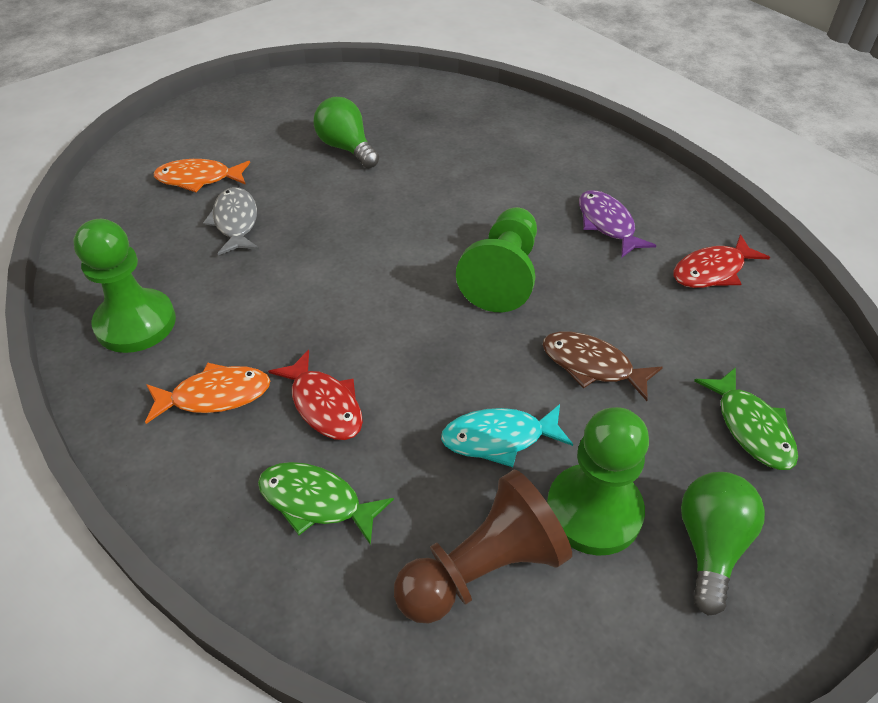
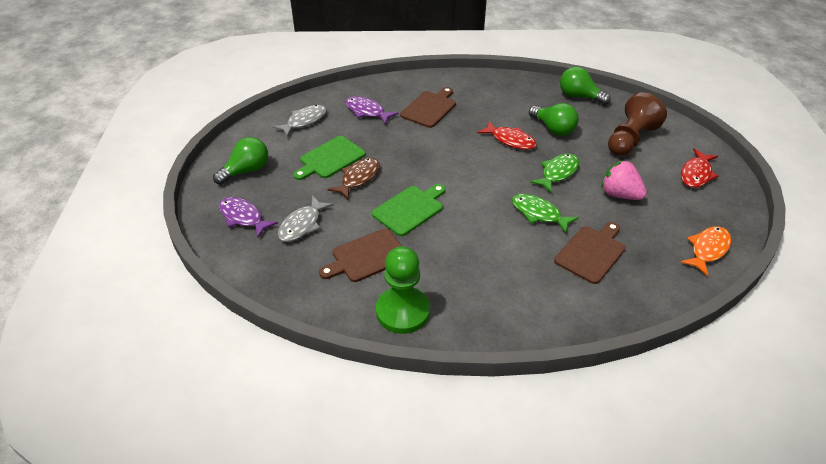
brown cutting board: none = 0 -> [319,229,402,282] [400,87,456,128] [554,222,626,284] = 3
green cutting board: none = 0 -> [294,136,366,180] [372,184,446,236] = 2
green light bulb: [314,97,379,168] [681,472,765,616] = 2 -> [213,137,268,185] [529,103,578,136] [560,66,611,105] = 3
green pawn: [74,219,176,353] [456,207,537,312] [547,407,649,556] = 3 -> [376,246,430,334] = 1
grey fish: [203,187,259,255] = 1 -> [273,105,326,137] [278,196,334,242] = 2
orange fish: [145,363,271,424] [153,159,250,192] = 2 -> [680,226,731,276] = 1
pink strawberry: none = 0 -> [601,160,647,200] = 1
purple fish: [579,190,657,258] = 1 -> [219,197,278,237] [345,96,399,124] = 2
turquoise fish: [441,404,573,467] = 1 -> none = 0

